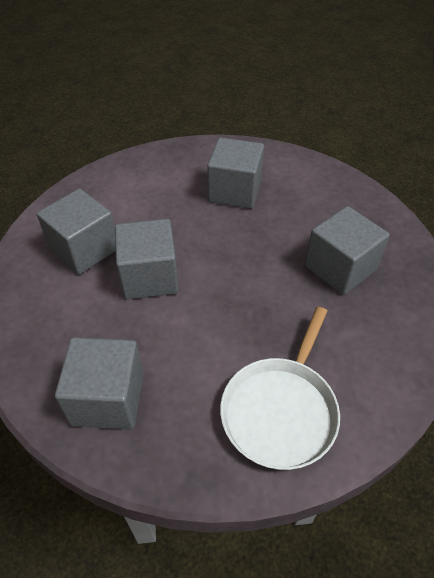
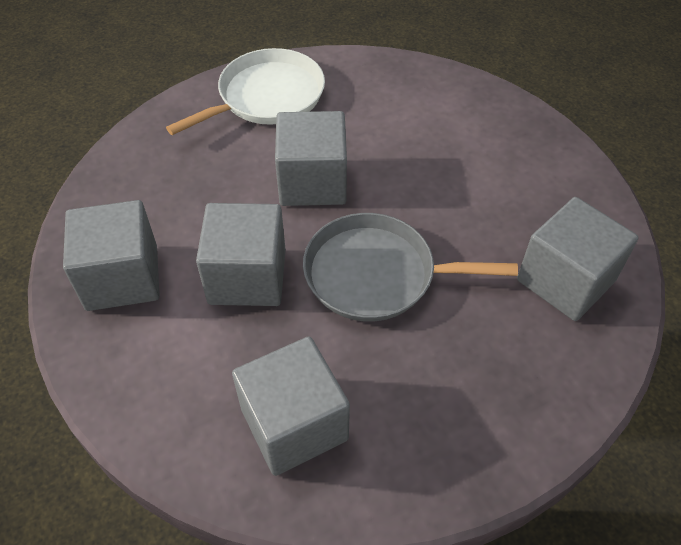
grey pan: none = 0 -> [303,213,518,322] = 1

